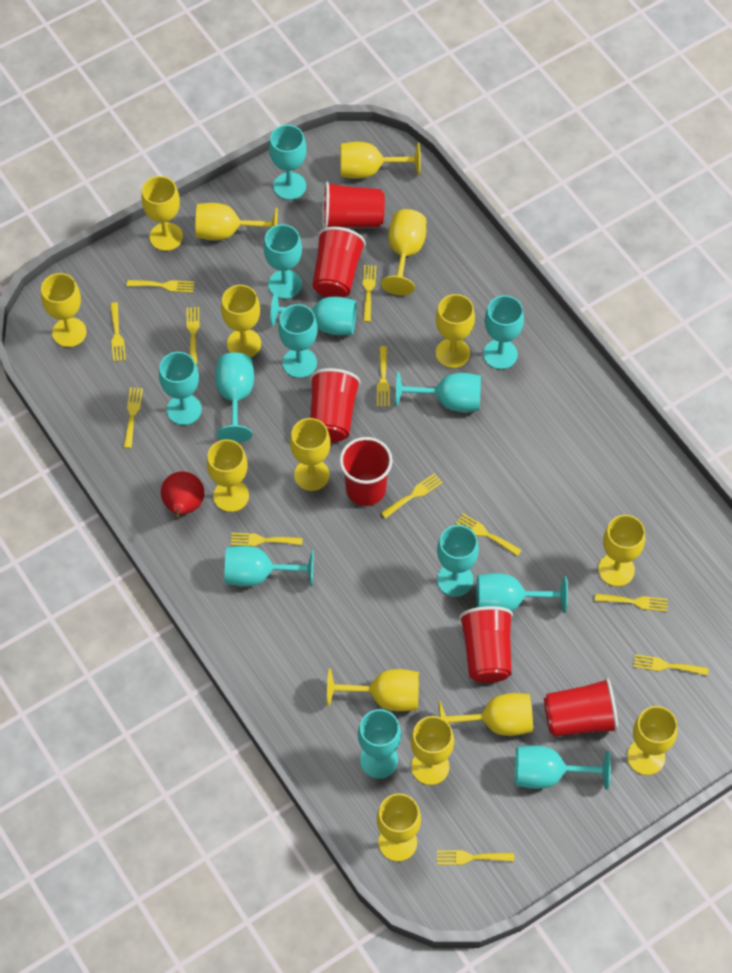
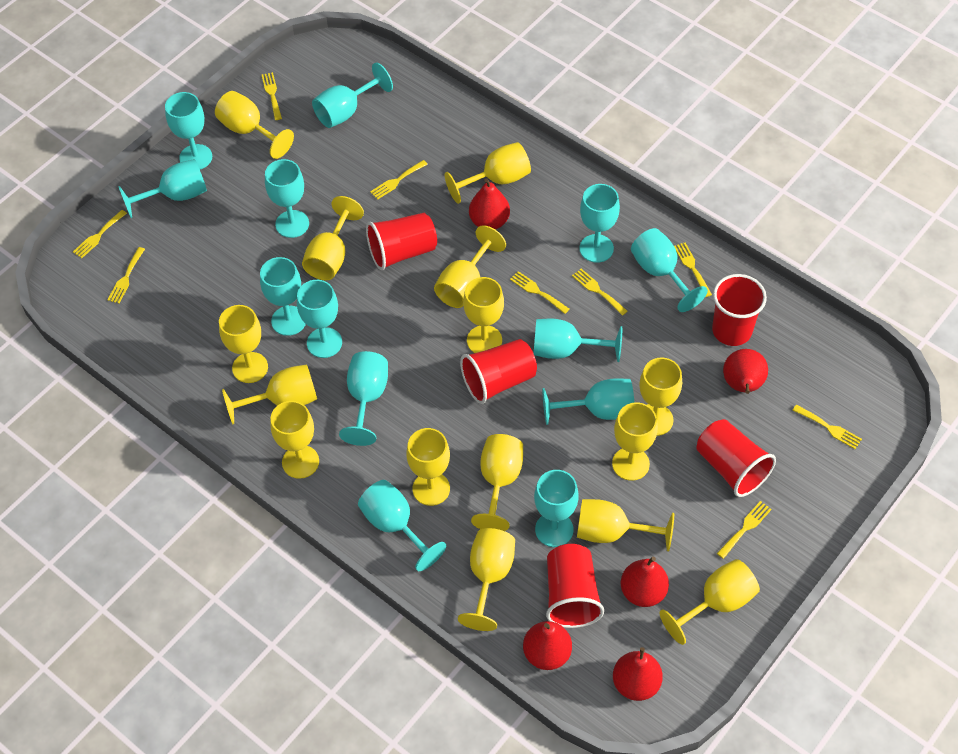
red cup: [310,368,361,442] [312,227,366,297] [322,182,385,229] [339,437,393,506] [459,606,513,683] [544,678,618,737] = 6 -> [366,213,437,270] [460,339,537,404] [546,544,604,628] [696,419,776,497] [712,274,767,346] = 5
red pear: [161,471,205,520] = 1 -> [469,178,510,229] [523,621,572,670] [613,647,663,701] [621,557,669,607] [723,349,768,394] = 5
yellow fork: [110,302,126,362] [124,387,143,448] [127,280,194,293] [187,307,200,365] [231,533,303,546] [363,265,376,322] [377,346,390,407] [381,473,443,519] [437,850,514,865] [456,513,522,556] [595,594,668,612] [634,654,708,676] = 12 -> [73,210,127,258] [107,247,145,304] [262,72,282,120] [370,160,428,200] [510,271,569,314] [572,269,628,316] [674,243,712,297] [717,501,772,559] [793,404,862,449] = 9

